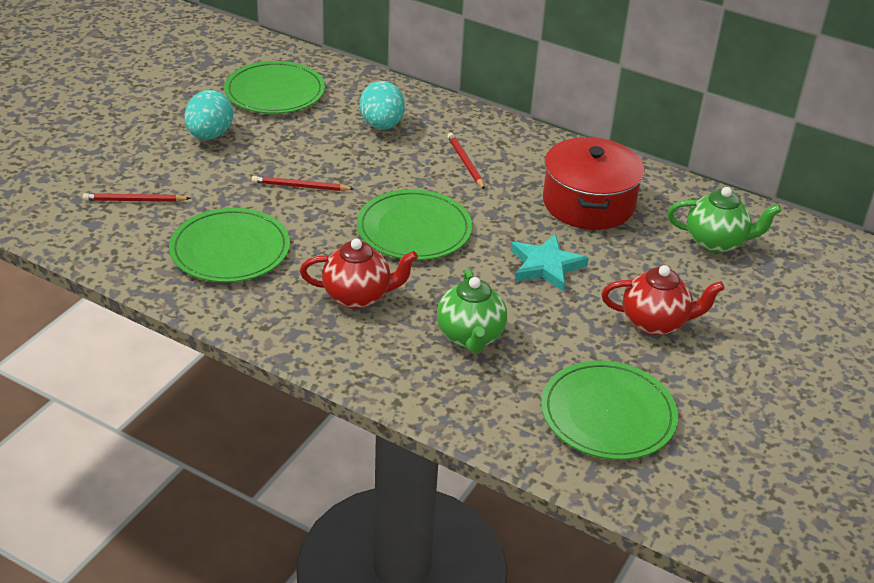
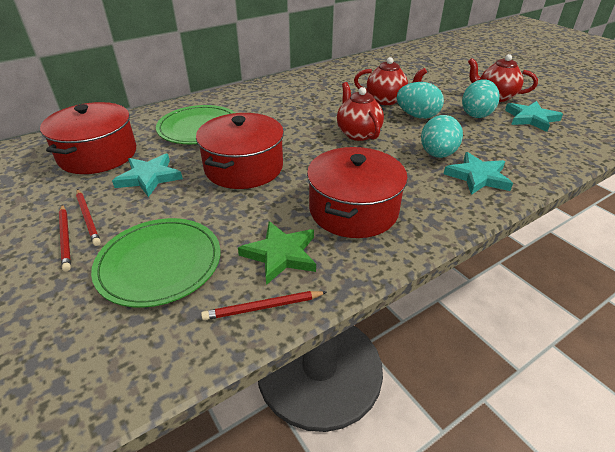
green plate: [169,208,290,283] [224,61,325,114] [357,189,472,260] [541,360,678,460] = 4 -> [91,218,220,308] [156,105,235,144] = 2
green star: none = 0 -> [238,221,316,285] = 1
green teapot: [437,269,507,353] [667,187,782,253] = 2 -> none = 0
red pot: [543,137,644,230] = 1 -> [40,102,136,174] [196,113,284,189] [307,147,408,238] = 3
red teapot: [300,239,418,309] [601,265,725,336] = 2 -> [337,82,384,141] [354,57,427,105] [468,54,538,102] = 3
turquoise egg: [185,90,233,140] [360,81,405,130] = 2 -> [397,82,444,119] [421,115,463,158] [462,79,500,118] = 3
turquoise star: [511,234,589,292] = 1 -> [112,154,183,197] [444,152,513,195] [505,101,563,132] = 3

